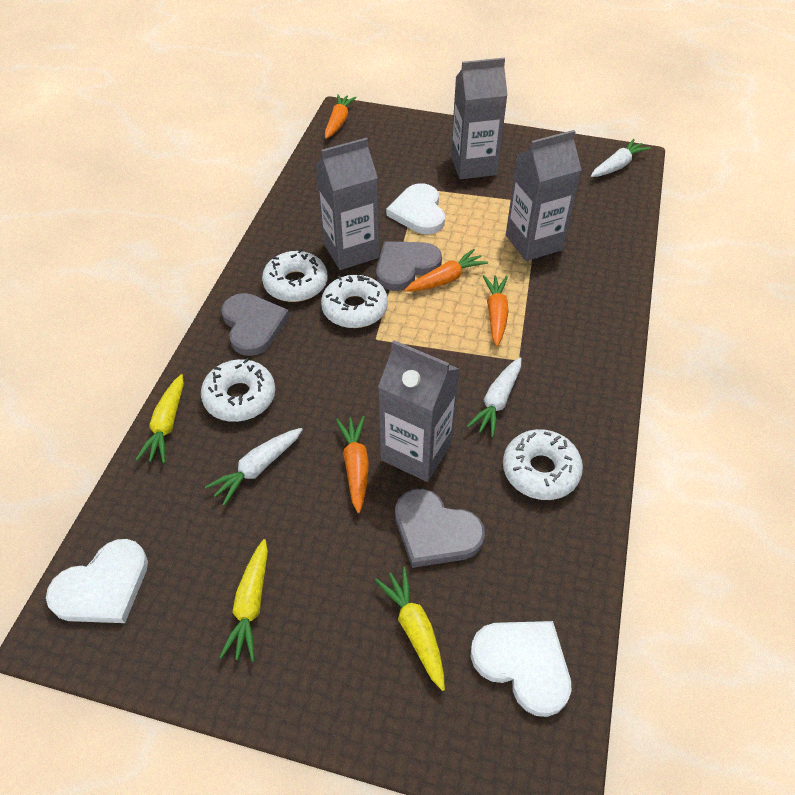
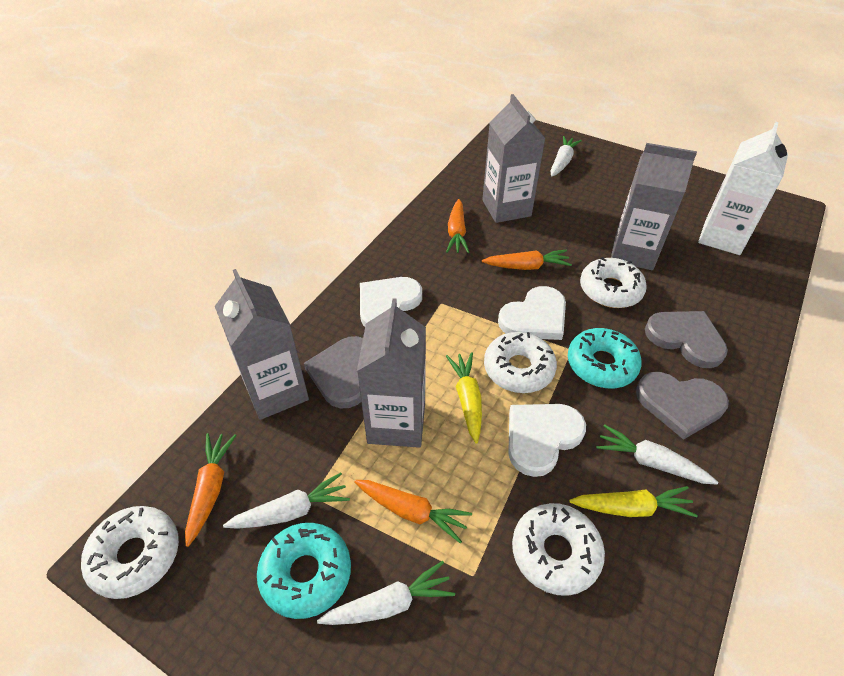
turquoise donut: none = 0 -> [257,523,351,619] [568,328,642,388] = 2
white carrot: [205,428,303,506] [466,357,522,438] [591,139,650,177] = 3 -> [223,473,350,529] [317,561,455,625] [551,136,582,177] [596,424,718,485] = 4
white carton: none = 0 -> [698,122,788,255] = 1
yellow carrot: [136,374,184,463] [219,539,268,662] [375,567,445,691] = 3 -> [446,352,482,443] [569,486,698,517] = 2

